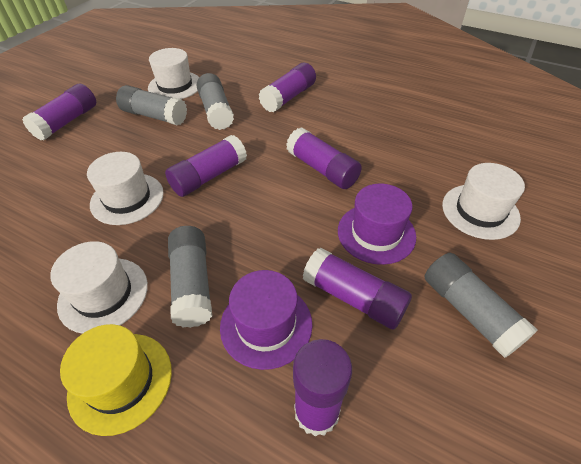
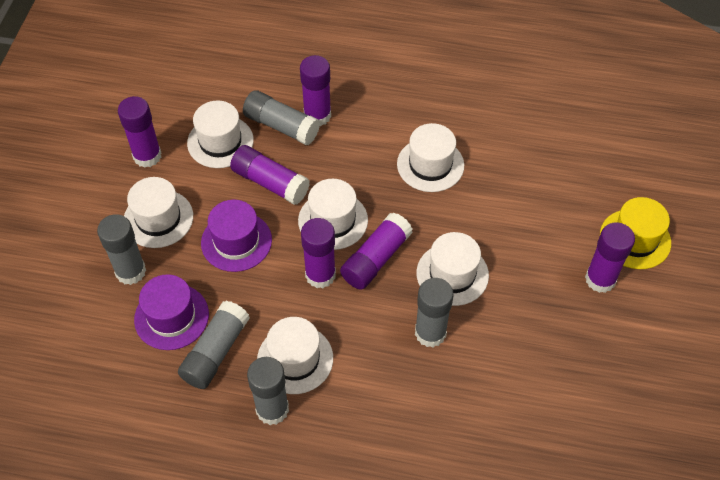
grey glue stick: [116,85,187,126] [168,226,212,328] [197,73,234,130] [425,253,538,358] = 4 -> [97,214,146,285] [178,301,250,389] [243,90,320,145] [247,357,289,425] [415,278,454,347] = 5
white hat: [50,241,148,334] [87,152,164,225] [148,48,199,99] [442,163,525,240] = 4 -> [124,177,193,248] [187,101,254,168] [257,317,333,394] [298,179,368,250] [397,123,464,192] [416,232,489,306] = 6

